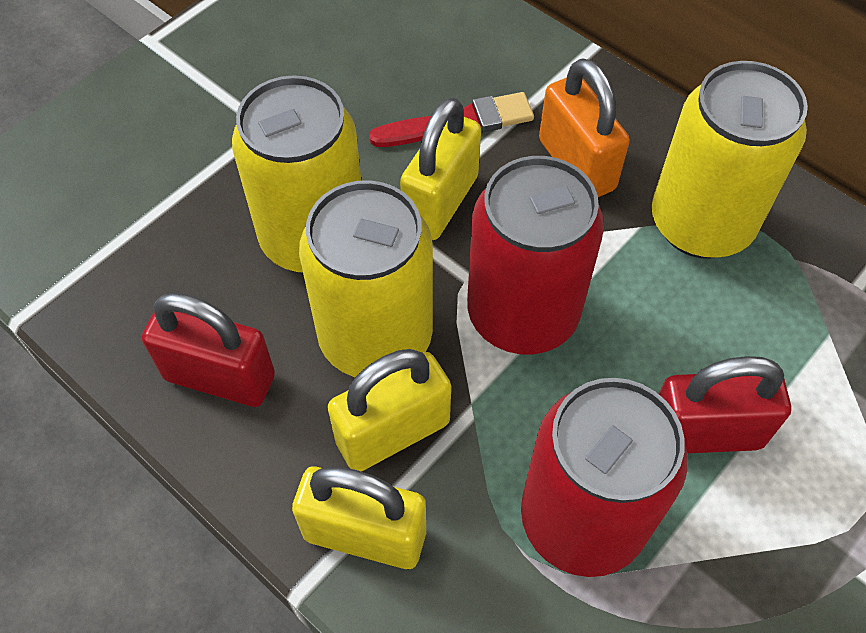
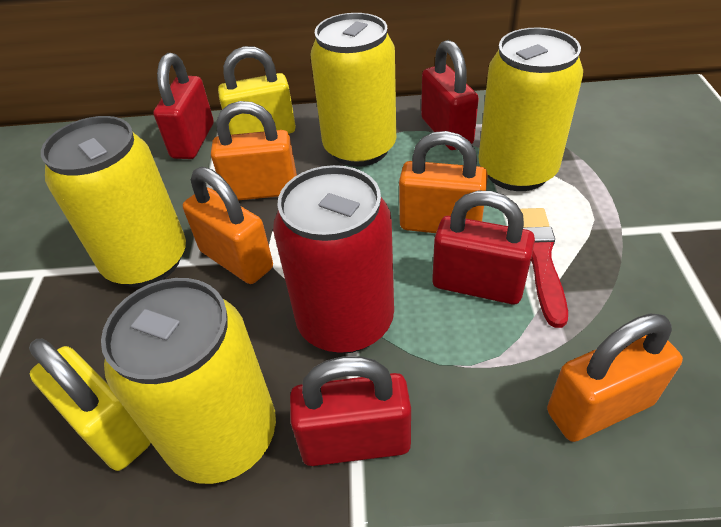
orange padlock: [539,58,630,197] = 1 -> [183,167,273,284] [211,101,297,200] [399,131,488,233] [547,313,683,442] = 4
red can: [467,156,604,355] [521,378,688,577] = 2 -> [273,165,394,353] = 1
red padlock: [142,293,275,407] [659,356,791,454] = 2 -> [153,53,214,159] [290,356,411,466] [421,40,479,150] [432,191,535,304] = 4
yellow can: [232,75,361,273] [299,180,433,377] [652,61,808,259] = 3 -> [41,116,186,287] [101,278,276,484] [310,13,396,167] [478,27,583,191] = 4
yellow padlock: [292,467,426,569] [327,349,451,471] [400,97,481,240] = 3 -> [29,338,151,471] [218,46,296,135] = 2

